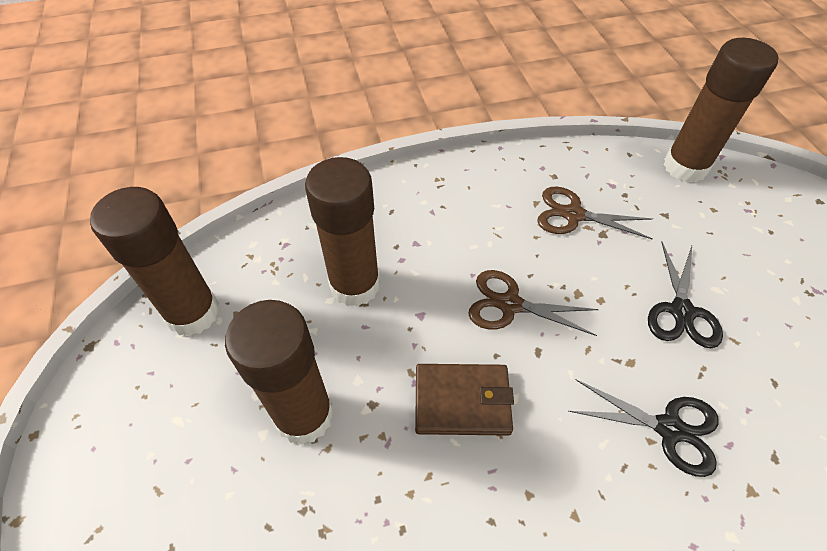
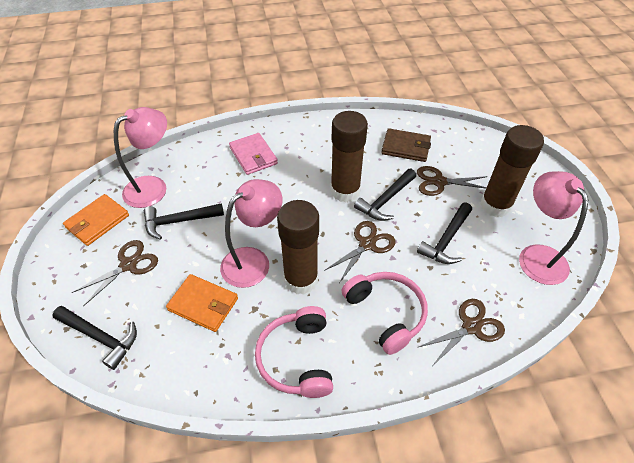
black hammer: none = 0 -> [53,306,137,370] [144,203,224,240] [354,169,416,221] [417,203,472,264] = 4
black scissors: [569,379,718,477] [648,242,723,348] = 2 -> none = 0
brown glue stick: [90,187,219,336] [225,300,334,445] [305,157,380,307] [663,38,778,182] = 4 -> [277,200,319,295] [330,111,368,202] [480,125,544,217] = 3
brown scissors: [468,270,599,336] [537,187,653,240] = 2 -> [72,240,158,306] [324,221,395,283] [417,166,488,196] [417,299,505,365] = 4
orange wallet: none = 0 -> [63,194,129,246] [166,274,238,332] = 2
pink headphones: none = 0 -> [255,306,333,398] [341,272,428,355] = 2
pink lamp: none = 0 -> [114,107,167,208] [220,179,282,288] [519,171,588,285] = 3
pink wallet: none = 0 -> [229,133,278,175] = 1

